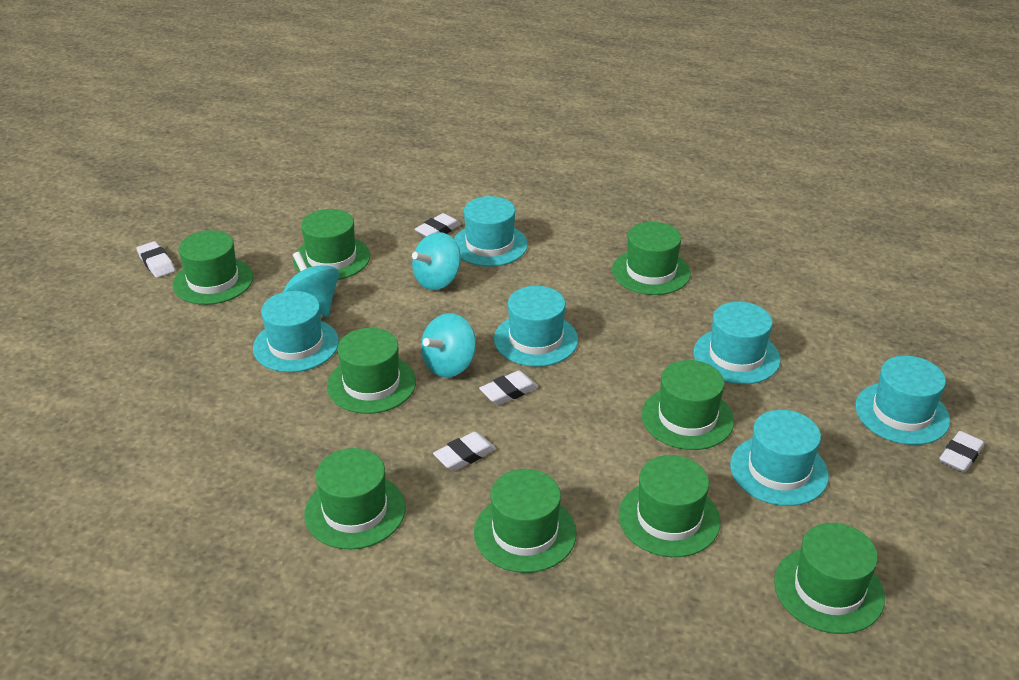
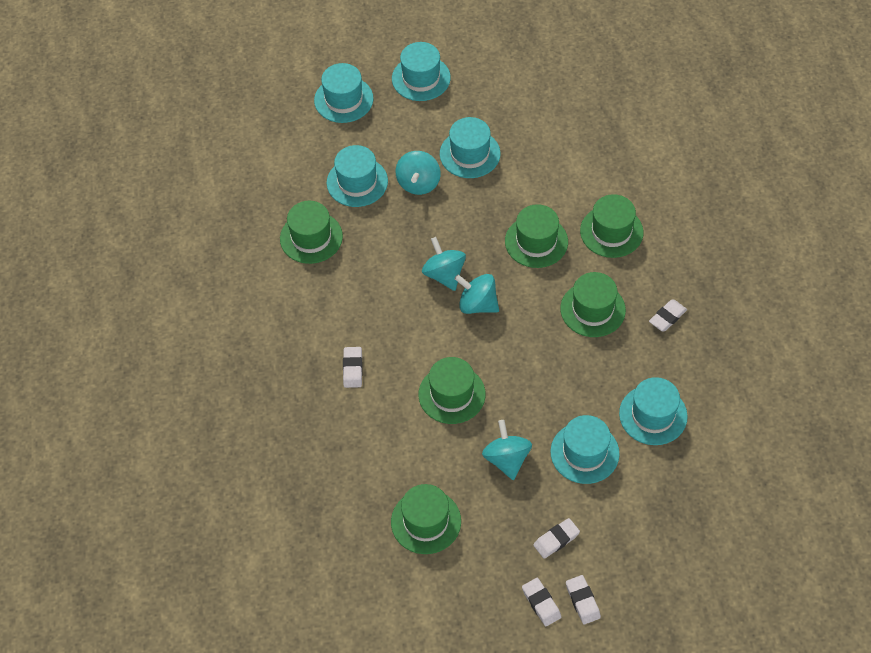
green hat: [173,230,253,305] [293,209,370,280] [304,448,406,550] [327,328,416,414] [474,469,577,573] [612,222,691,295] [618,455,720,557] [642,360,734,450] [774,523,885,634] = 9 -> [280,201,343,264] [391,484,461,554] [418,357,486,424] [505,204,568,268] [560,272,626,337] [580,194,643,258] = 6
turquoise spinning top: [283,252,339,317] [412,232,461,290] [421,313,476,378] = 3 -> [396,151,441,195] [422,237,466,291] [454,274,499,314] [482,420,532,480] = 4

